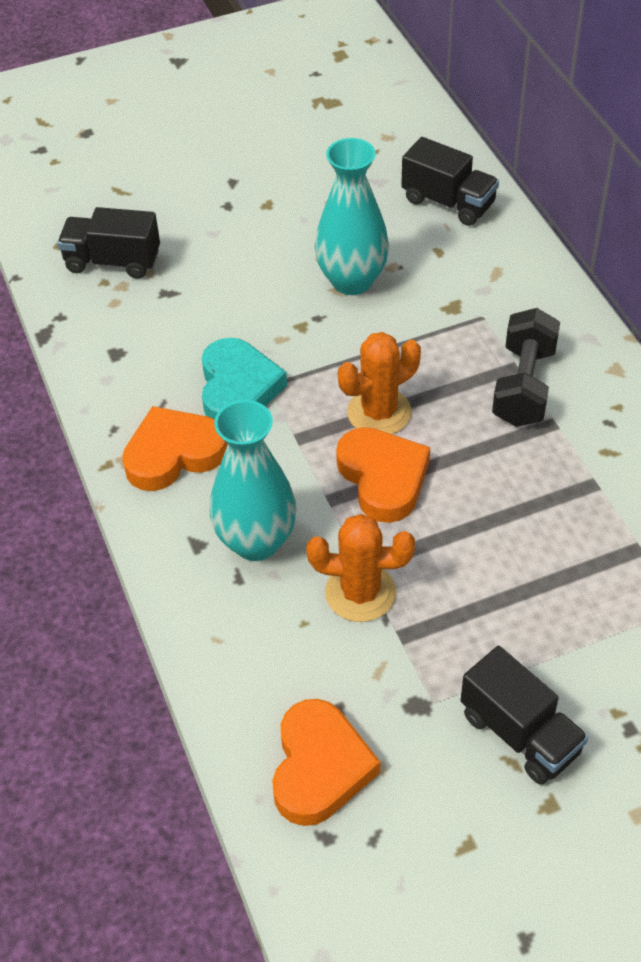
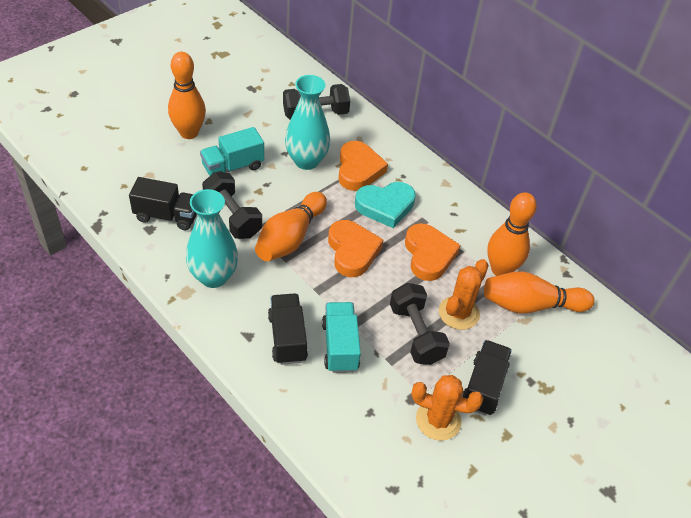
black dumbbell: [492,308,560,427] = 1 -> [202,172,262,239] [283,84,350,120] [390,283,450,365] = 3
orange bowling pin: none = 0 -> [168,52,206,139] [255,192,327,261] [484,271,595,314] [487,192,537,276] = 4
turquoise truck: none = 0 -> [200,127,264,176] [322,302,361,373] = 2

